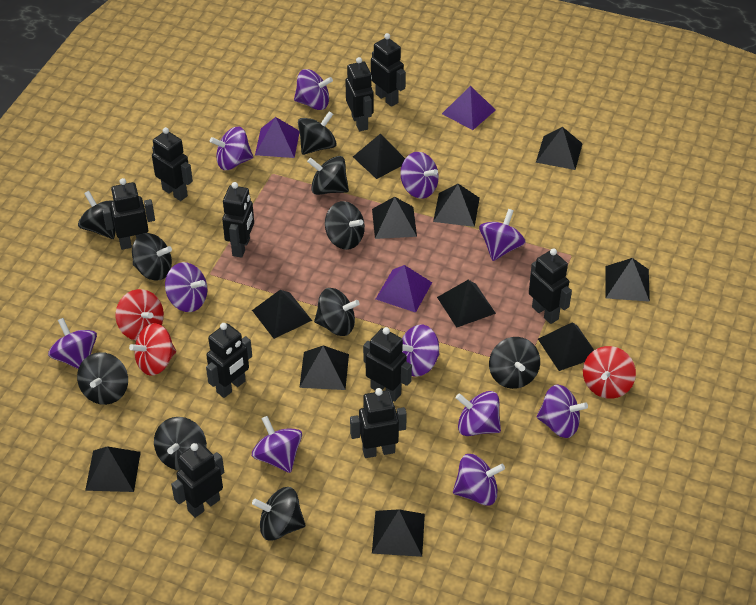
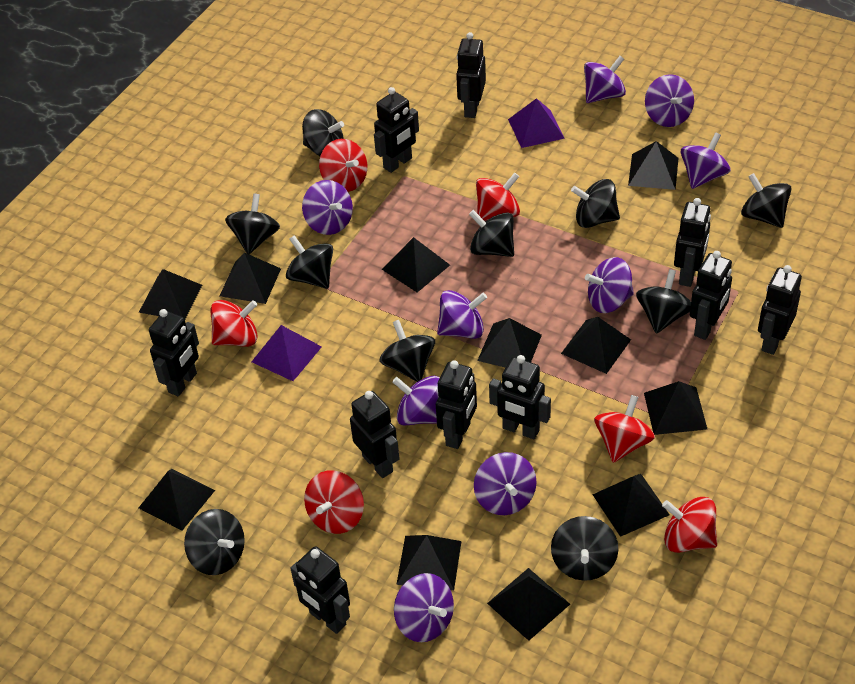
purple pyramid: [255,117,300,158] [376,265,432,313] [442,86,496,130] = 3 -> [252,325,322,381] [508,98,565,148] = 2
purple spinning top: [48,318,97,369] [165,262,207,312] [210,127,253,170] [252,416,302,473] [294,69,333,110] [400,152,439,199] [402,325,439,377] [453,454,505,506] [456,391,501,436] [479,209,526,261] [537,385,588,438] = 11 -> [302,180,353,235] [392,376,440,426] [394,573,454,642] [437,290,487,339] [474,452,537,515] [584,56,626,103] [585,257,634,313] [645,74,694,127] [681,132,731,189] = 9
red spinning top: [116,289,164,340] [129,323,176,376] [583,346,636,399] = 3 -> [211,300,257,347] [304,470,364,534] [319,139,367,192] [476,173,520,221] [594,395,655,463] [662,497,717,553] = 6

